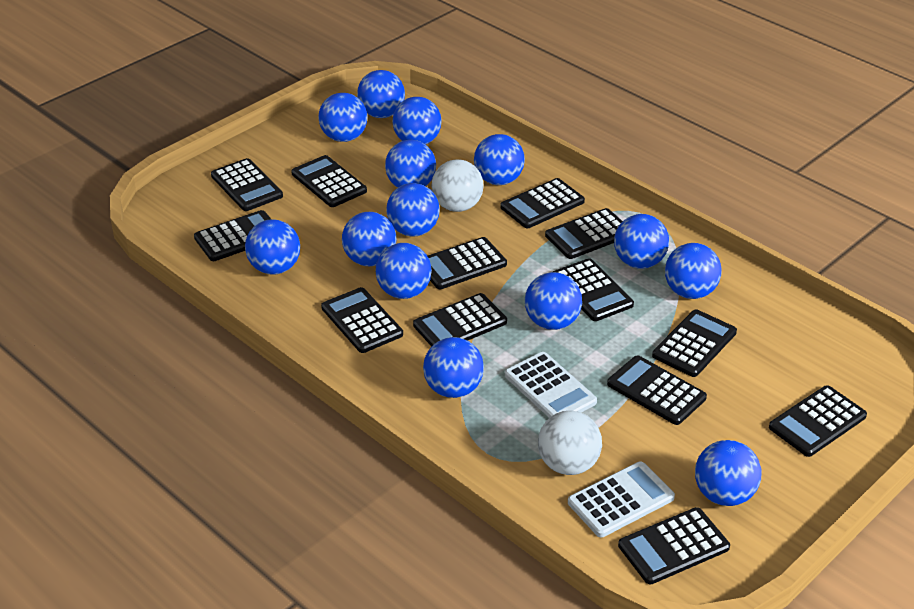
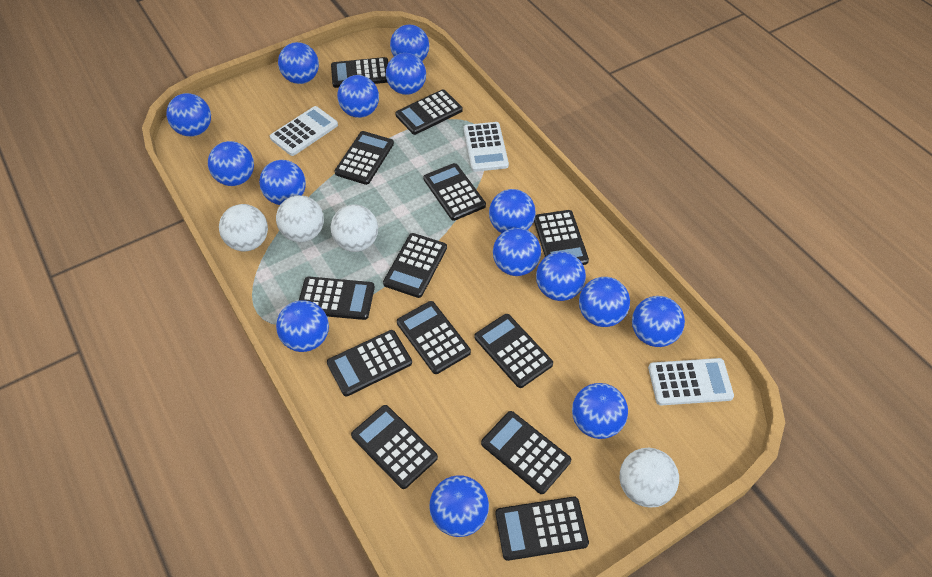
blue ball: [245,219,300,275] [318,93,367,142] [342,212,396,266] [357,70,405,118] [375,243,432,299] [385,140,436,187] [386,183,440,236] [392,97,442,145] [423,337,484,398] [474,134,525,185] [525,272,582,330] [614,214,669,269] [665,243,721,299] [695,440,761,506] = 14 -> [166,93,211,137] [208,141,254,186] [259,160,306,205] [276,300,329,352] [278,42,319,84] [337,75,379,118] [386,53,426,95] [390,25,429,61] [429,475,489,537] [489,189,536,233] [493,228,541,276] [536,252,586,301] [572,383,628,439] [579,277,630,327] [632,296,685,347] = 15
white ball: [431,159,484,212] [538,411,602,475] = 2 -> [219,204,268,251] [276,195,324,242] [331,205,378,252] [620,448,679,508] = 4
white calculator: [505,352,597,418] [568,461,675,537] = 2 -> [270,106,338,156] [464,122,509,172] [648,358,734,406] = 3

